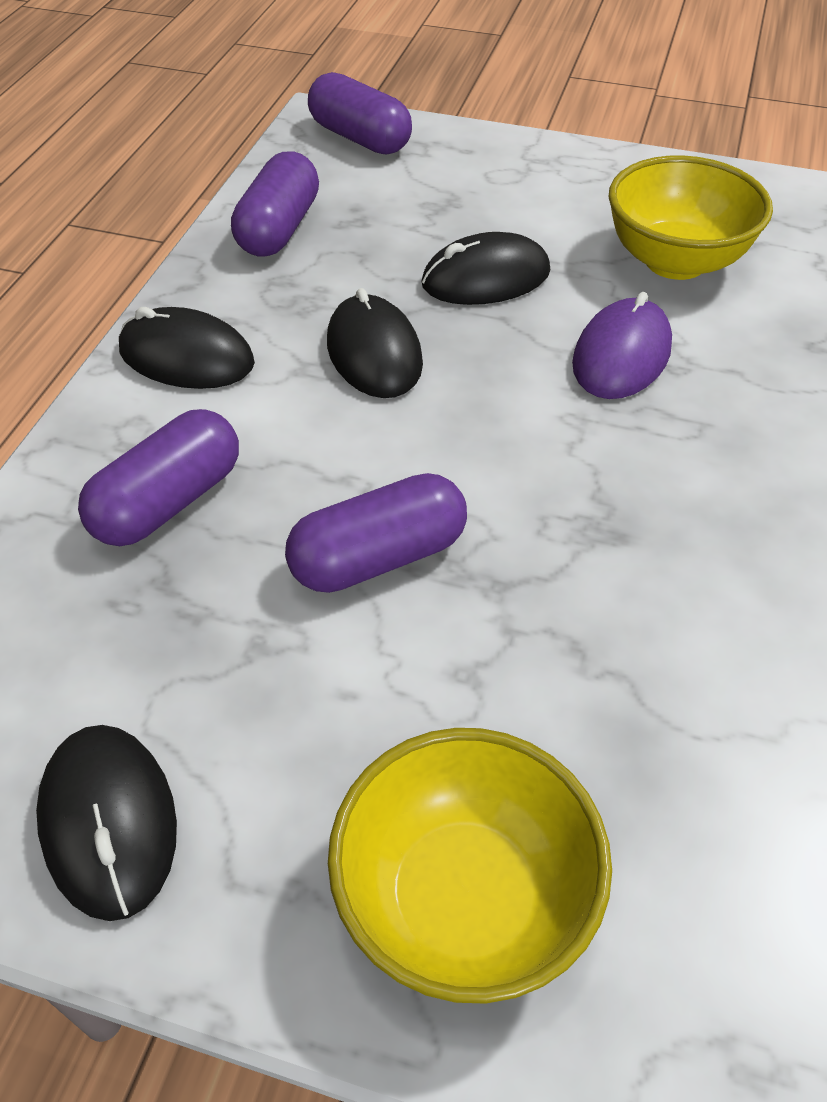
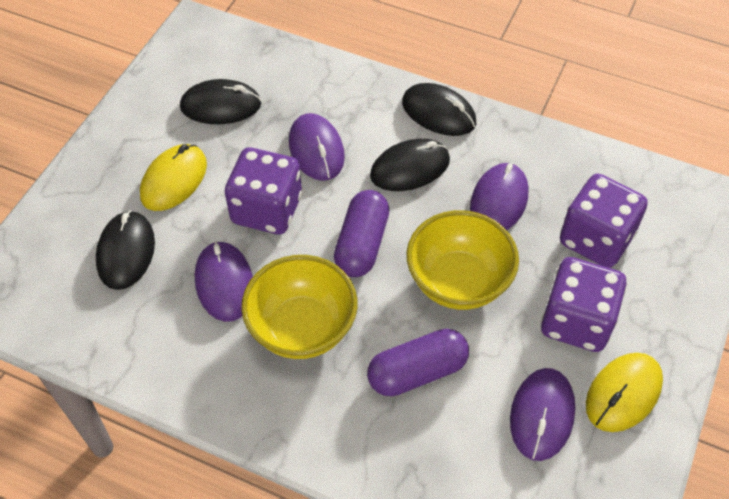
purple capsule: [78,409,239,546] [231,152,319,257] [285,473,467,593] [308,72,412,155] = 4 -> [334,190,390,277] [367,329,469,396] = 2
purple dice: none = 0 -> [225,147,302,234] [541,257,627,352] [560,174,648,268] = 3
purple mouse: [572,292,672,399] = 1 -> [195,241,253,322] [289,113,345,181] [470,163,528,230] [510,368,575,461] = 4
yellow mouse: none = 0 -> [140,144,207,211] [586,353,663,432] = 2

